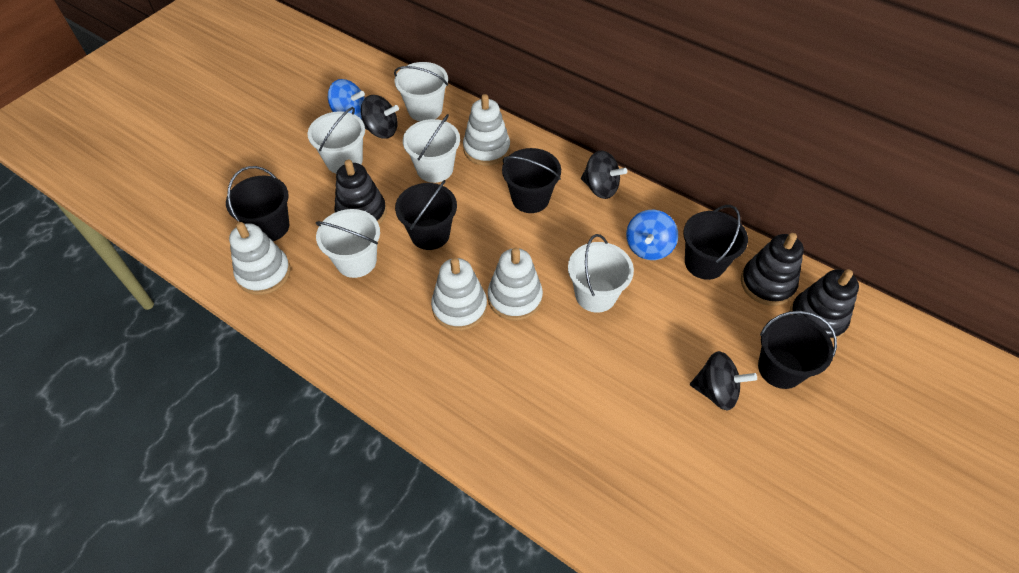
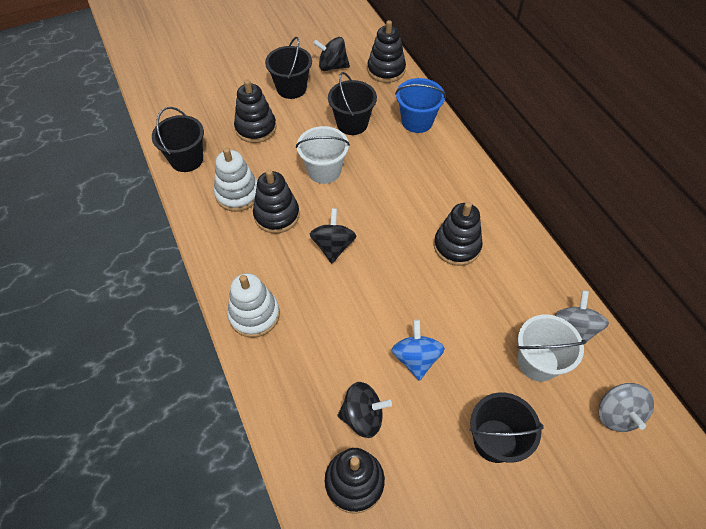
black bucket: [226,166,289,241] [395,180,457,250] [502,148,561,213] [683,205,748,280] [758,311,837,389] = 5 -> [152,107,204,172] [265,37,312,99] [328,72,377,135] [470,392,544,463] = 4
black stacking toy: [334,160,387,225] [741,233,804,306] [790,269,859,341] = 3 -> [234,79,276,143] [253,169,300,233] [325,448,385,514] [367,20,406,83] [434,202,483,266] = 5
blue bucket: none = 0 -> [395,78,446,133] = 1
blue spinning top: [328,79,365,119] [626,210,678,260] = 2 -> [392,319,445,381] = 1
grey spinning top: none = 0 -> [555,290,609,342] [599,383,654,432] = 2
white bucket: [307,107,365,173] [316,209,380,278] [394,62,448,121] [403,114,460,183] [568,234,634,312] = 5 -> [296,126,350,184] [518,315,587,382] = 2
white stacking toy: [229,222,291,295] [431,258,487,331] [463,94,510,166] [488,247,543,321] = 4 -> [214,148,257,212] [227,273,280,338] = 2

